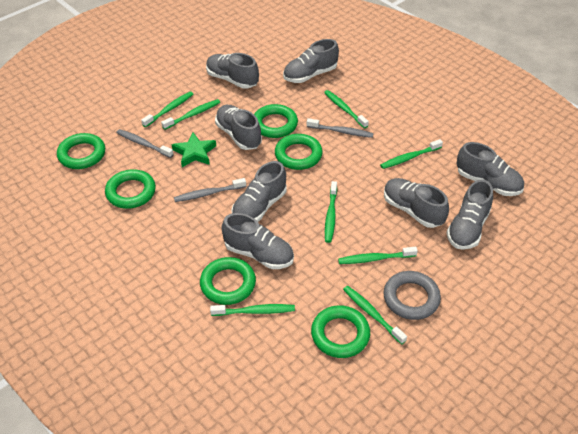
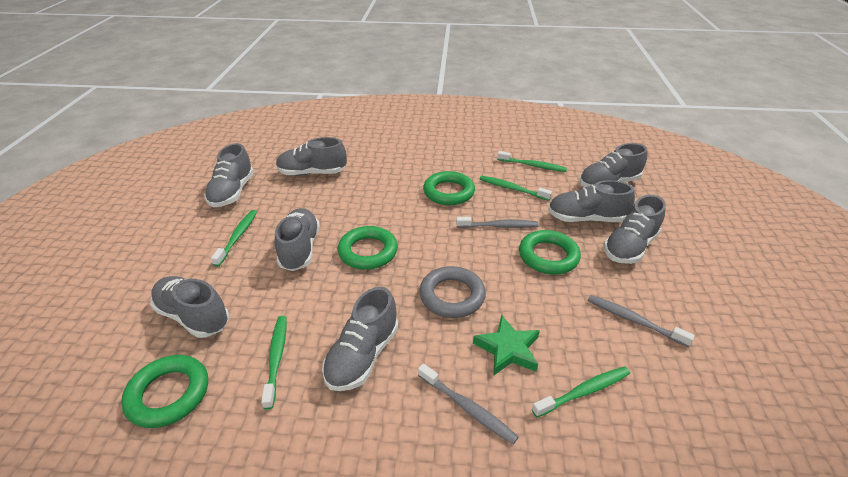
green ring: [57,133,105,169] [105,169,156,209] [200,257,256,305] [254,104,298,138] [275,134,323,170] [311,305,370,358] = 6 -> [121,355,208,428] [338,226,398,270] [423,171,475,205] [519,230,581,274] = 4
green toothbrush: [141,92,194,127] [161,99,220,130] [210,304,295,316] [324,90,369,129] [325,181,337,243] [338,247,418,264] [343,286,407,344] [380,139,443,169] = 8 -> [211,210,257,266] [261,316,287,409] [480,176,552,201] [497,151,567,172] [532,366,630,418] = 5

